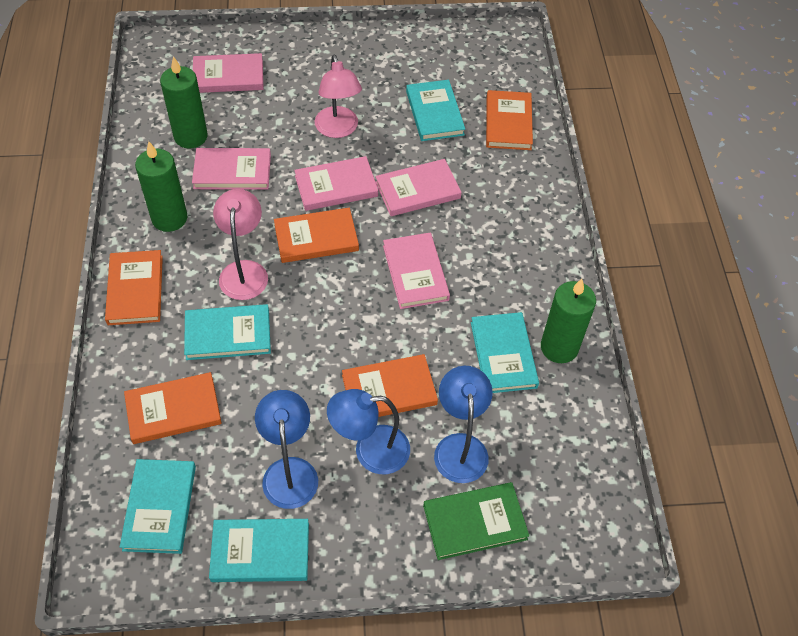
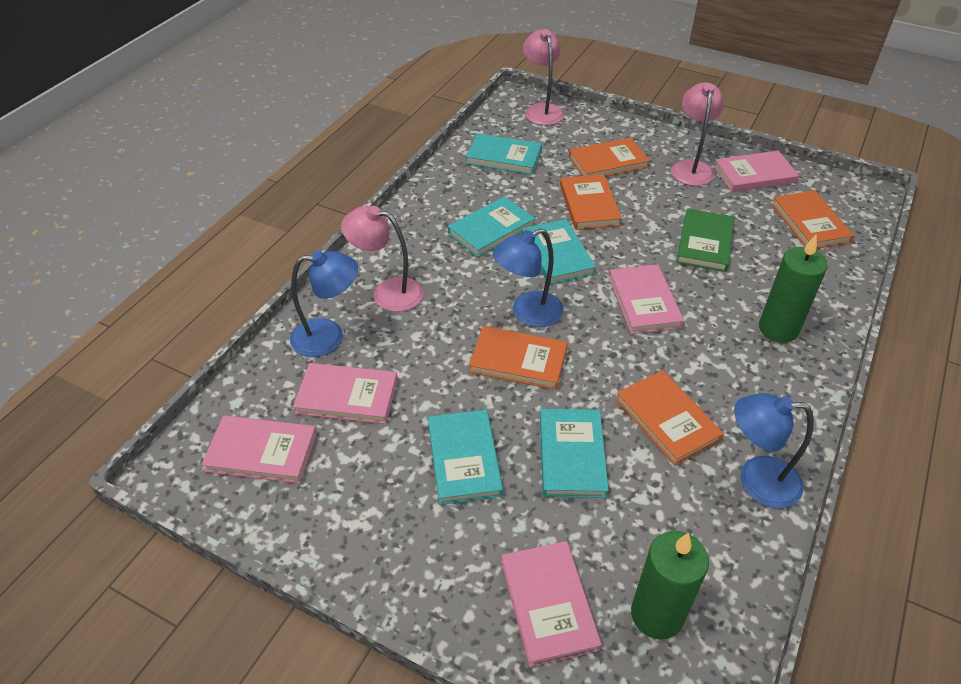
green candle: [135,141,187,232] [160,56,208,148] [541,279,596,363] = 3 -> [631,531,709,640] [759,234,828,343] = 2
pink lamp: [213,189,268,300] [315,55,362,138] = 2 -> [341,206,424,312] [523,29,564,125] [671,82,724,186] = 3

